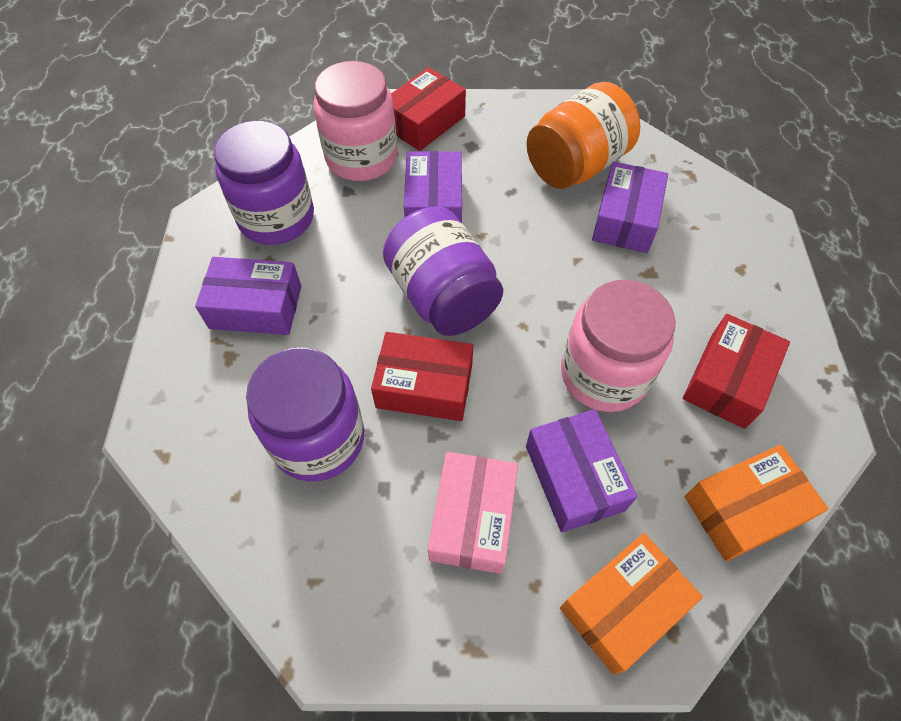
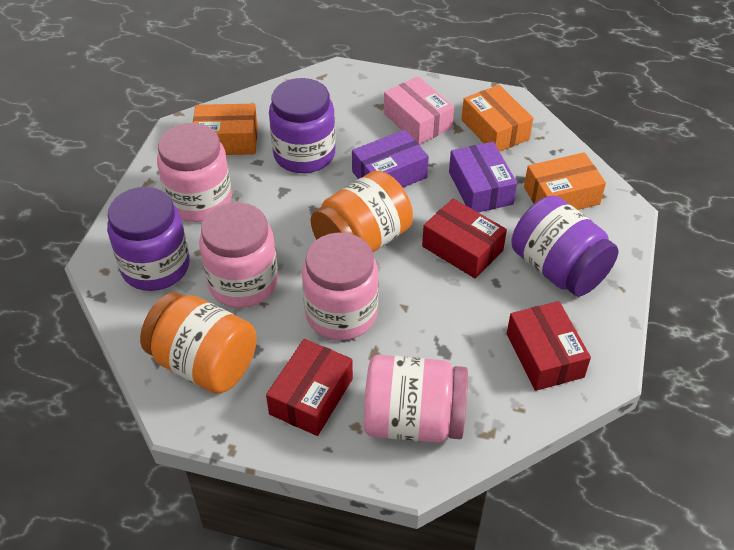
orange box: [560,533,703,675] [685,445,829,562] = 2 -> [193,104,258,155] [461,85,533,152] [524,152,606,210] = 3
orange jar: [526,82,640,189] = 1 -> [140,292,257,394] [311,171,413,252] = 2
pink jar: [313,61,398,181] [561,280,676,412] = 2 -> [157,123,232,222] [199,202,278,308] [302,233,379,340] [364,355,468,443] = 4
purple box: [195,257,302,335] [404,151,462,223] [526,409,637,532] [592,162,668,253] = 4 -> [352,130,429,188] [449,142,517,212] = 2

